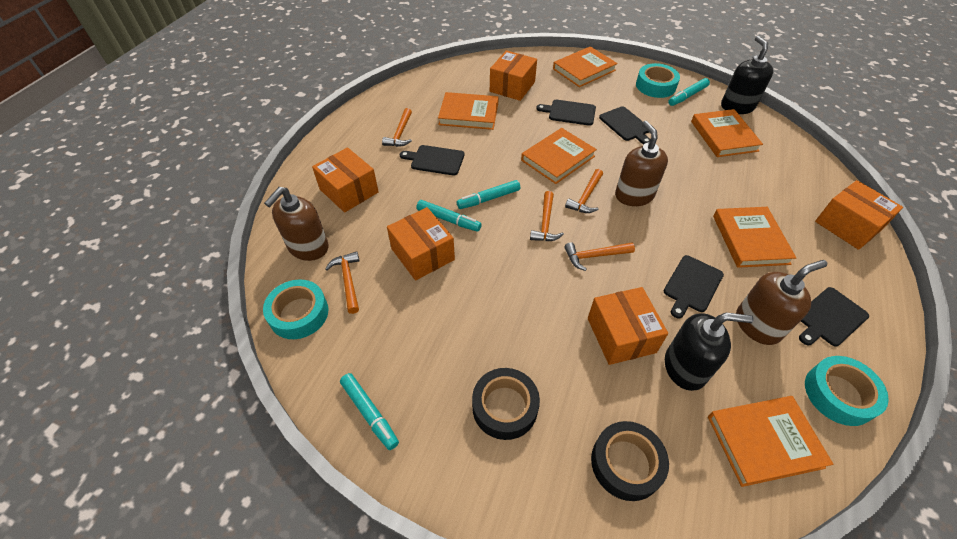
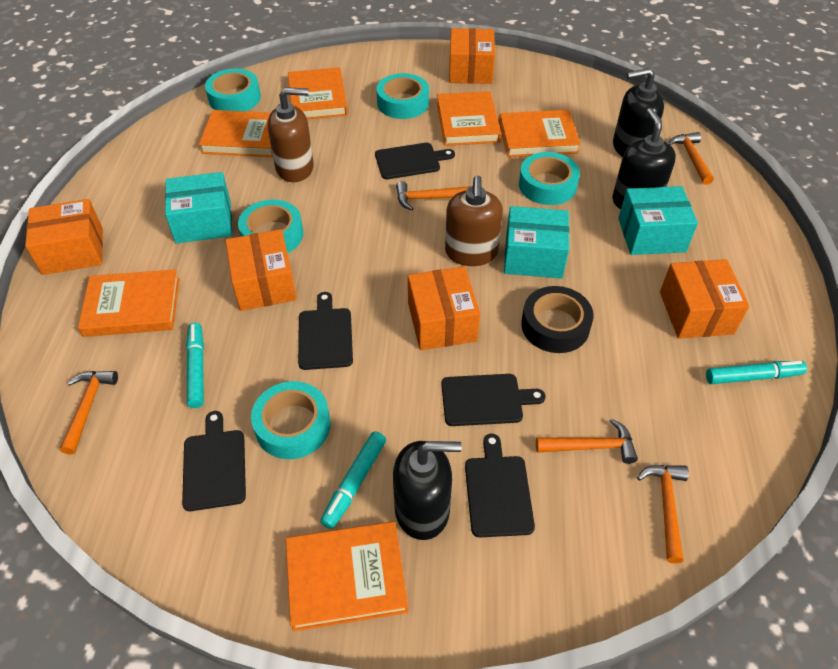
black soap dispenser: [665,312,754,391] [721,36,773,114] = 2 -> [393,441,462,540] [612,108,676,209] [613,68,664,157] = 3
black tape: [472,368,540,440] [591,421,669,501] = 2 -> [521,286,594,353] = 1
brown soap dispenser: [264,187,329,261] [615,121,668,206] [736,260,827,345] = 3 -> [267,87,314,182] [445,175,503,266] = 2
turquoise box: none = 0 -> [165,172,232,244] [504,206,569,279] [618,186,698,255] = 3
turquoise marker: [340,373,399,450] [416,200,482,232] [457,180,520,209] [668,78,710,106] = 4 -> [186,323,204,408] [320,431,386,529] [706,360,807,384] = 3
turquoise tape: [263,279,328,339] [636,63,680,98] [805,356,889,426] = 3 -> [205,69,261,111] [238,199,303,253] [251,381,331,459] [376,73,429,119] [519,152,580,205] = 5

